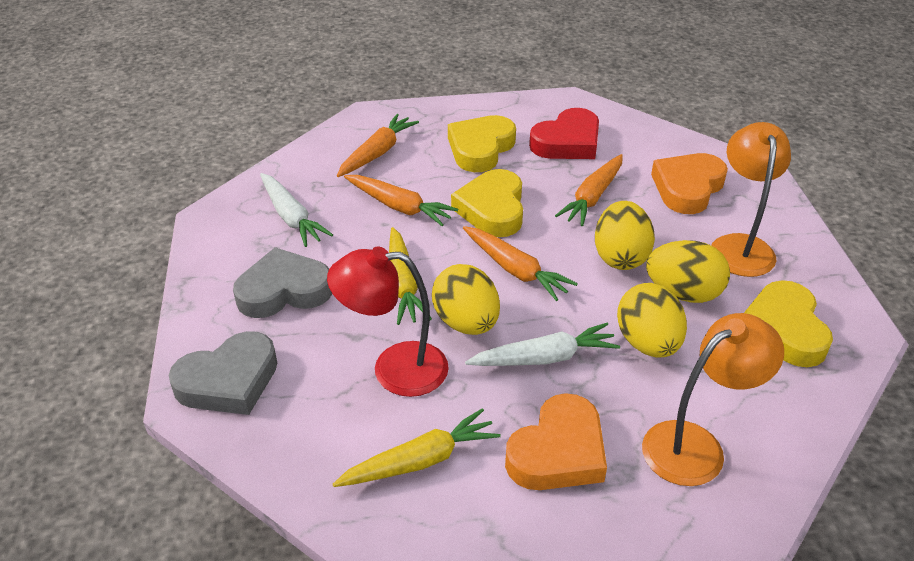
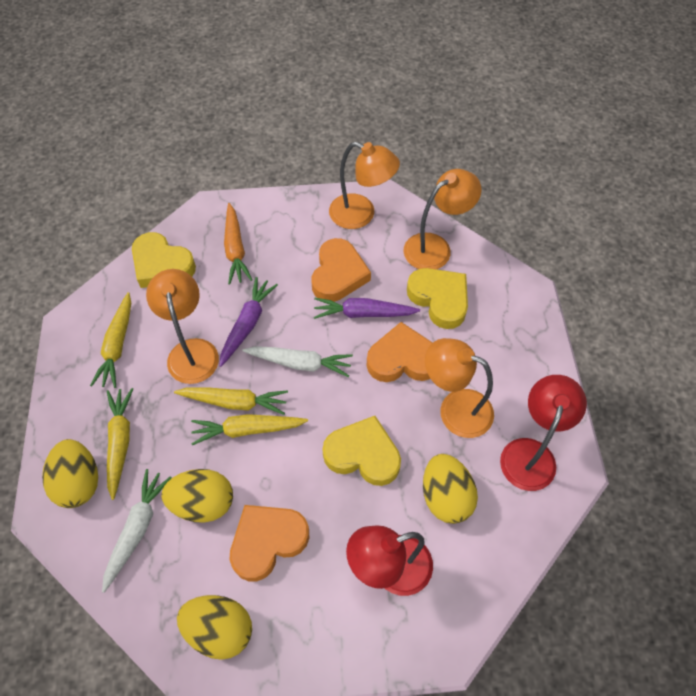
grey heart: [169,331,277,415] [233,247,332,318] = 2 -> none = 0
orange carrot: [337,114,419,177] [344,175,458,226] [463,226,578,301] [555,154,623,226] = 4 -> [224,203,252,284] = 1
orange heart: [505,393,607,490] [651,153,728,214] = 2 -> [230,505,309,581] [312,238,371,302] [367,322,433,382] = 3
orange lamp: [642,313,784,486] [711,122,791,277] = 2 -> [146,269,219,384] [329,142,400,229] [403,169,482,269] [425,338,494,438] = 4
purple carrot: none = 0 -> [219,277,278,367] [314,298,420,319] = 2
red heart: [529,108,599,159] = 1 -> none = 0
red lamp: [327,247,449,397] = 1 -> [346,526,433,596] [500,375,587,491] = 2
yellow carrot: [333,408,501,487] [389,227,432,325] = 2 -> [90,292,131,388] [107,388,133,500] [174,387,288,415] [191,414,308,445] = 4

